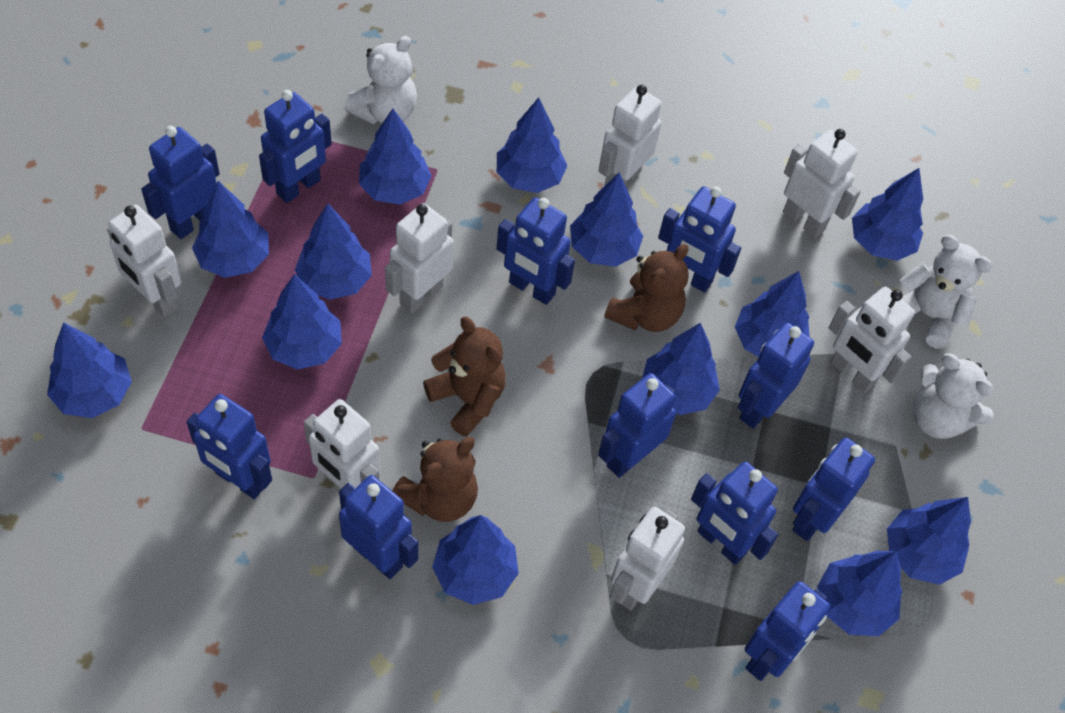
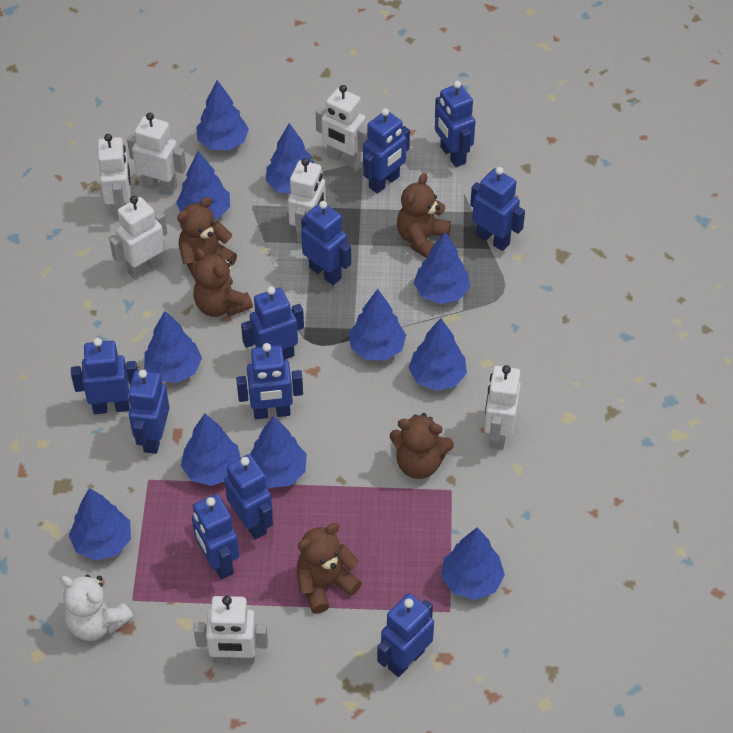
blue tree: [47,322,132,418] [192,181,269,278] [262,274,342,370] [295,204,372,300] [359,108,432,205] [432,515,519,605] [497,97,568,193] [570,173,643,267] [642,323,720,415] [735,271,810,357] [817,551,902,636] [852,168,923,261] [887,497,971,585] = 13 -> [69,488,131,561] [144,311,202,383] [176,151,230,220] [181,414,241,486] [196,80,249,150] [250,416,307,488] [266,123,314,194] [349,289,406,361] [409,318,467,391] [414,232,470,304] [441,527,505,600] = 11
brown teddy bear: [392,437,478,522] [423,317,506,437] [604,244,689,332] = 3 -> [177,197,237,282] [193,248,253,317] [297,523,362,614] [390,413,454,479] [397,173,451,258] = 5
white teddy bear: [344,36,417,124] [899,235,992,349] [913,354,994,439] = 3 -> [60,575,133,641] = 1

